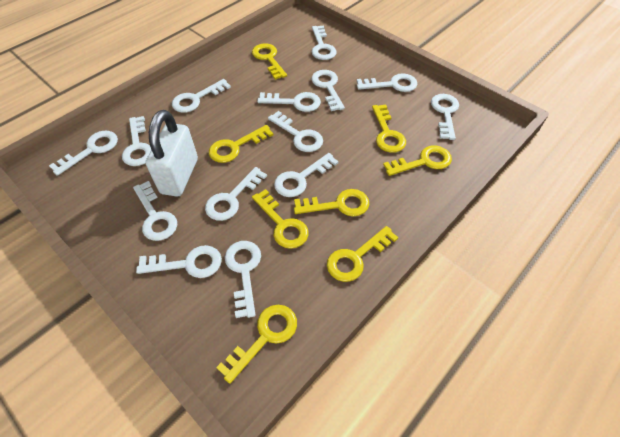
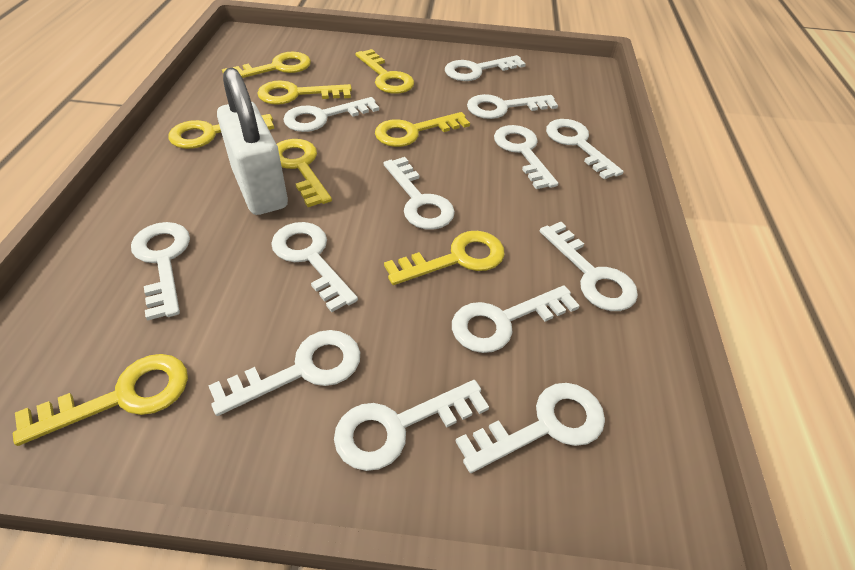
white key: [49,130,118,176] [122,116,151,166] [133,181,177,241] [136,245,222,278] [172,79,231,113] [205,167,267,221] [225,241,261,318] [257,92,321,112] [268,111,323,152] [274,153,339,197] [311,70,345,111] [312,25,337,60] [357,73,417,92] [431,94,459,140] = 14 -> [131,222,190,321] [208,330,360,416] [271,222,358,312] [283,97,379,132] [334,380,489,471] [383,157,455,230] [445,55,526,81] [452,285,580,353] [455,383,605,473] [467,94,558,119] [494,125,558,189] [540,222,638,311] [546,119,624,179] = 13

